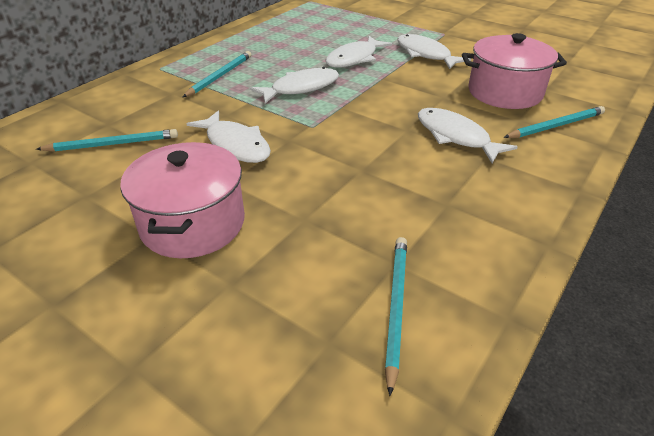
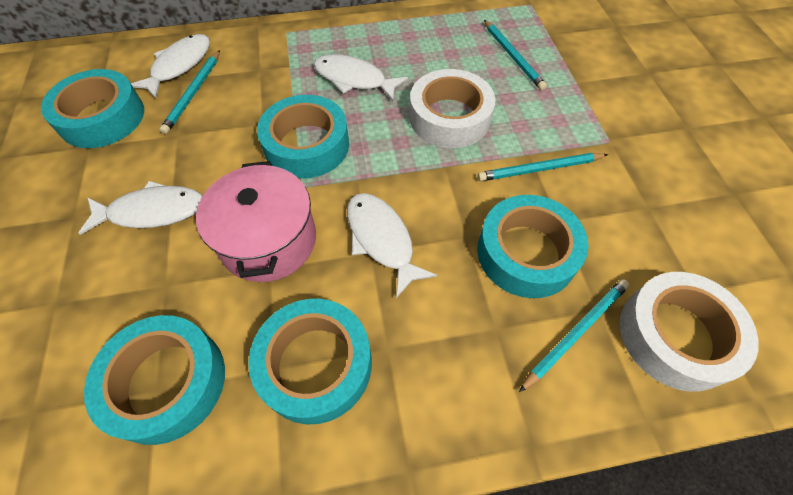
pink pot: [120,142,245,258] [462,33,567,109] = 2 -> [196,161,316,282] = 1
turquoise tape: none = 0 -> [41,69,144,148] [84,315,225,445] [248,299,372,424] [257,95,349,179] [477,195,589,298] = 5
white fish: [187,111,271,163] [250,67,339,104] [326,36,392,68] [397,34,471,69] [418,108,517,163] = 5 -> [78,181,203,235] [131,34,210,98] [314,54,408,101] [347,193,437,298] = 4
white tape: none = 0 -> [409,69,496,148] [620,272,759,391] = 2

